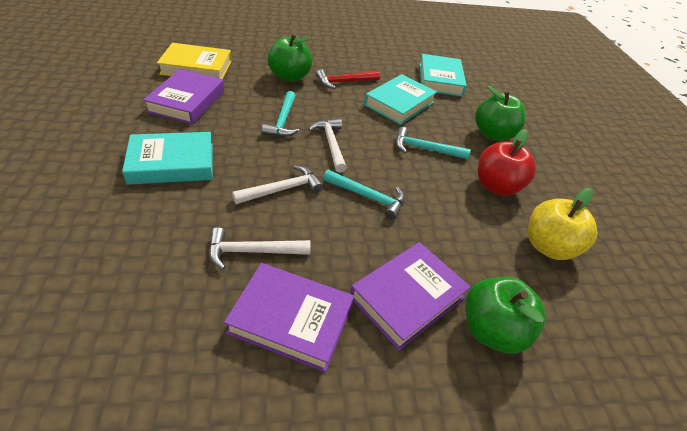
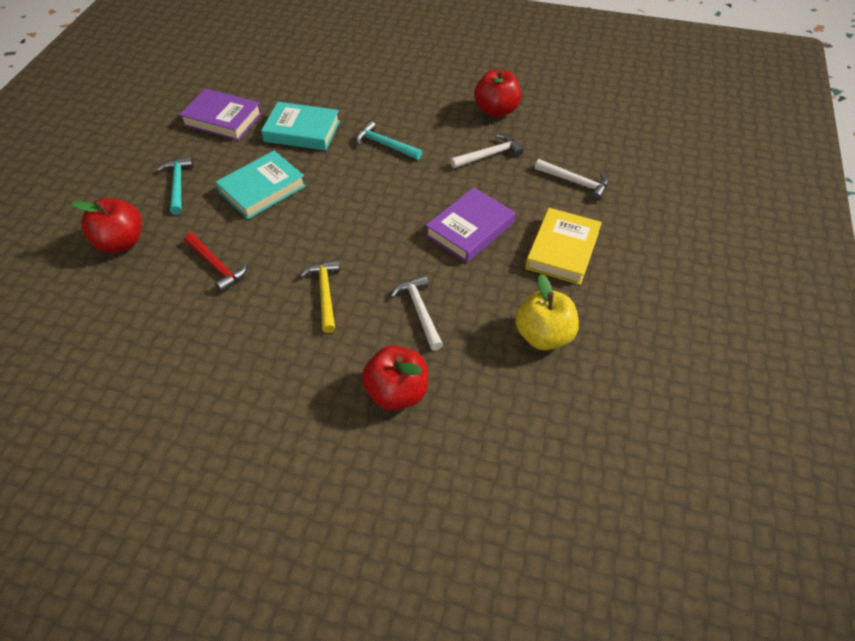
green apple: [268,34,312,82] [465,277,546,354] [475,86,525,141] = 3 -> none = 0
purple book: [143,69,224,124] [224,263,354,372] [350,242,471,350] = 3 -> [179,88,262,141] [426,187,515,263] = 2
red apple: [478,129,536,196] = 1 -> [71,198,142,253] [362,345,428,410] [474,69,521,117] = 3
turquoise book: [122,132,213,185] [364,74,437,125] [420,54,467,97] = 3 -> [216,151,306,219] [261,102,340,151] = 2
turquoise hammer: [262,91,300,137] [323,169,405,220] [396,127,471,159] = 3 -> [156,156,194,215] [355,121,422,160] = 2
yellow hammer: none = 0 -> [300,259,340,333] = 1

